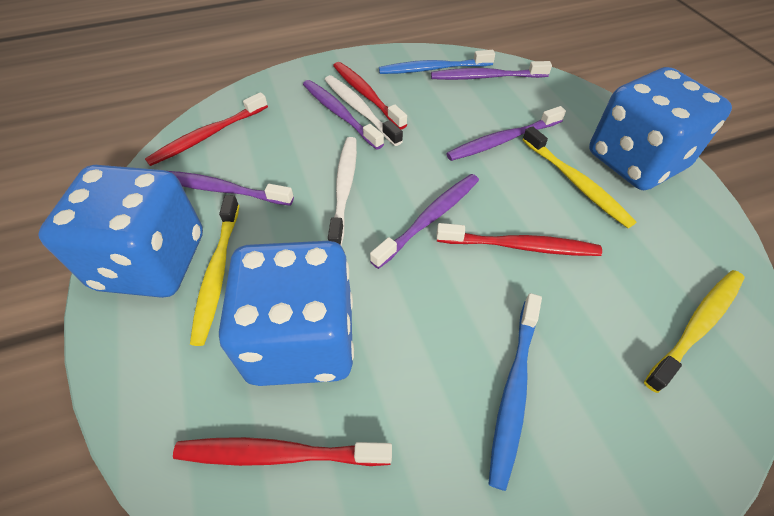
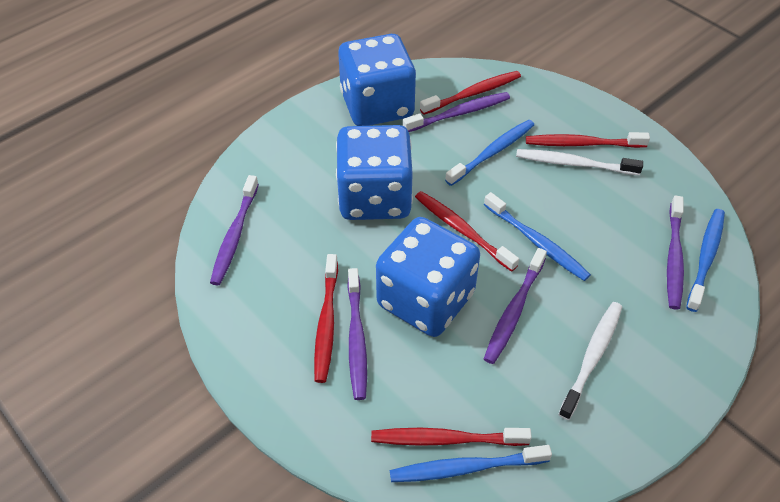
blue toothbrush: [379,50,495,74] [489,293,542,491] = 2 -> [390,445,552,482] [445,120,534,186] [484,192,591,281] [686,209,725,312] = 4
red toothbrush: [145,92,268,166] [173,437,392,466] [333,62,407,130] [436,223,602,256] = 4 -> [314,254,338,383] [371,428,532,446] [415,191,519,272] [420,71,521,115] [526,132,650,148] = 5
yellow toothbrush: [190,195,239,346] [522,126,636,228] [644,270,745,393] = 3 -> none = 0

